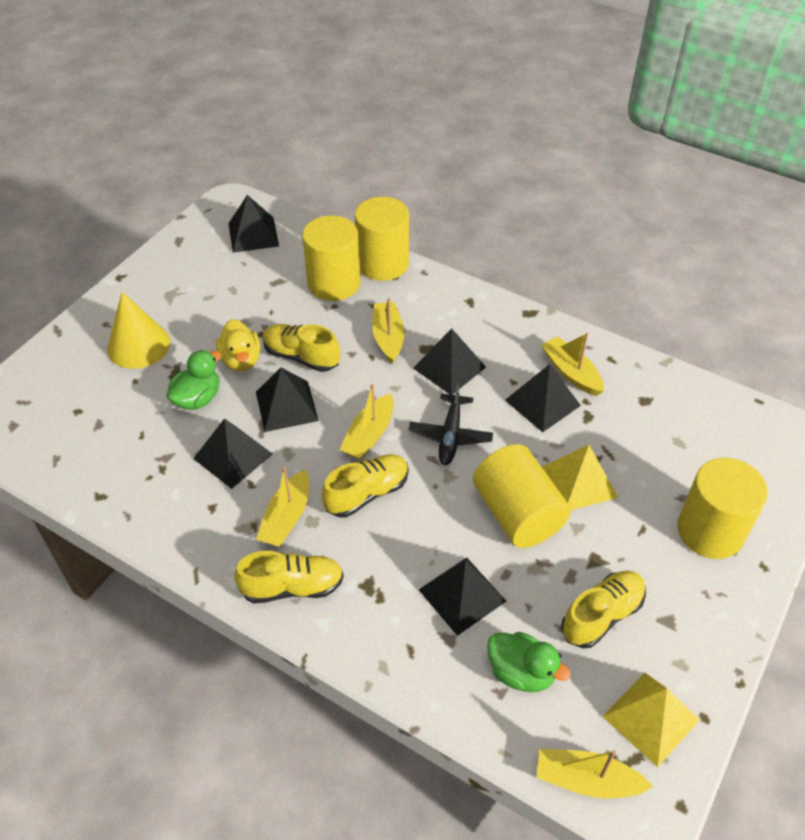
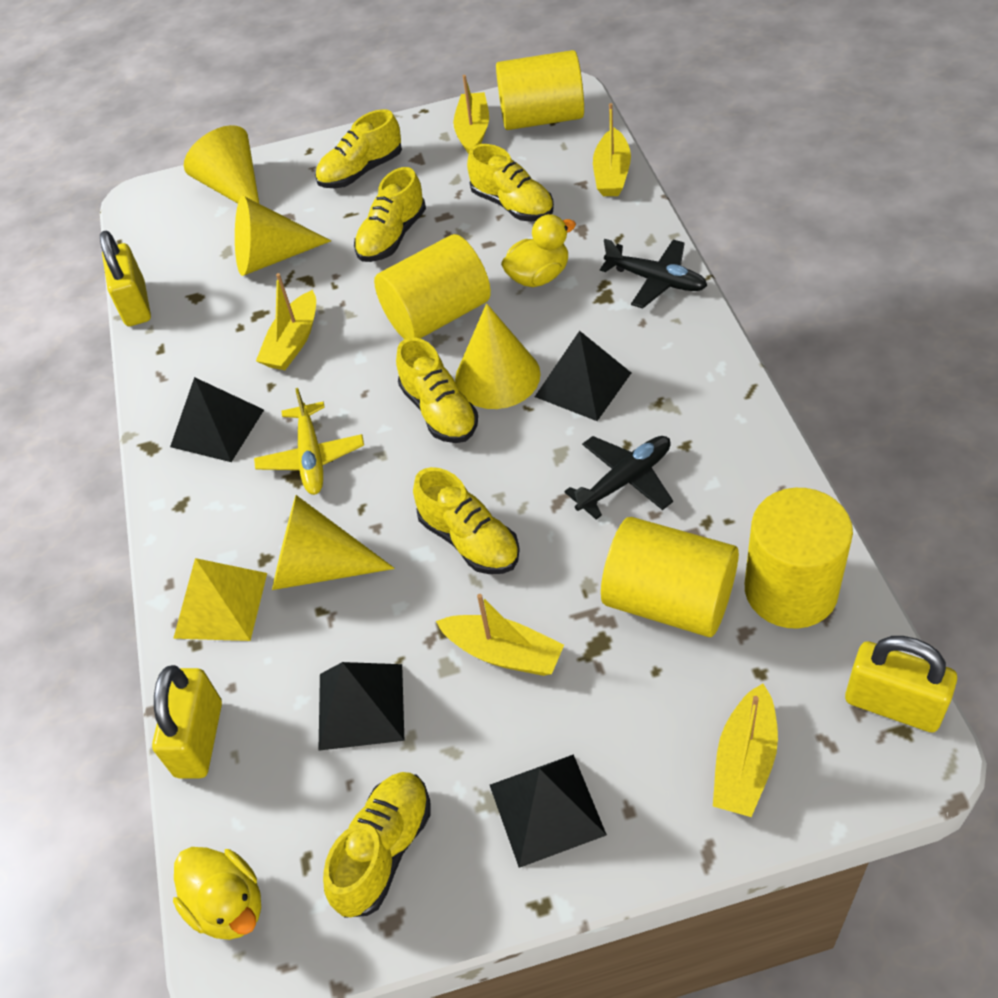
black plane: [409,382,493,465] = 1 -> [564,436,673,520] [600,239,707,308] = 2
black pyramid: [193,418,273,489] [228,195,279,253] [256,368,319,432] [413,329,486,395] [418,557,506,636] [505,364,581,432] = 6 -> [170,377,264,462] [318,662,404,751] [490,754,607,868] [535,331,631,421] = 4
green duck: [166,350,221,410] [487,632,571,692] = 2 -> none = 0
yellow cone: [107,292,170,369] = 1 -> [184,125,259,203] [235,196,331,276] [272,495,395,590] [455,303,541,409] = 4
yellow duck: [216,319,261,371] = 1 -> [173,847,261,940] [501,214,576,287] = 2
yellow padlock: none = 0 -> [100,231,151,326] [152,665,222,778] [845,636,957,732] = 3
yellow plane: none = 0 -> [254,388,364,495] = 1
yellow pyramid: [542,445,618,510] [602,673,700,767] = 2 -> [173,558,267,641] = 1
yellow shoe: [234,551,344,604] [263,324,340,372] [322,454,409,517] [561,571,646,648] = 4 -> [315,109,402,188] [323,772,431,918] [354,167,426,262] [396,338,478,443] [413,467,520,574] [467,144,554,222] = 6

